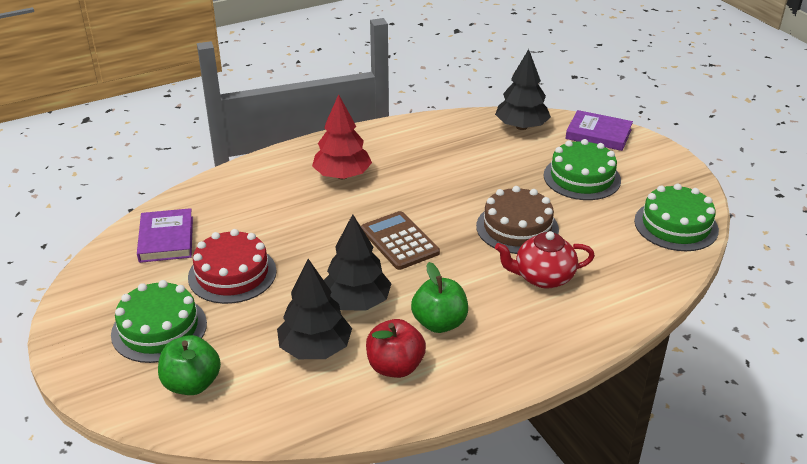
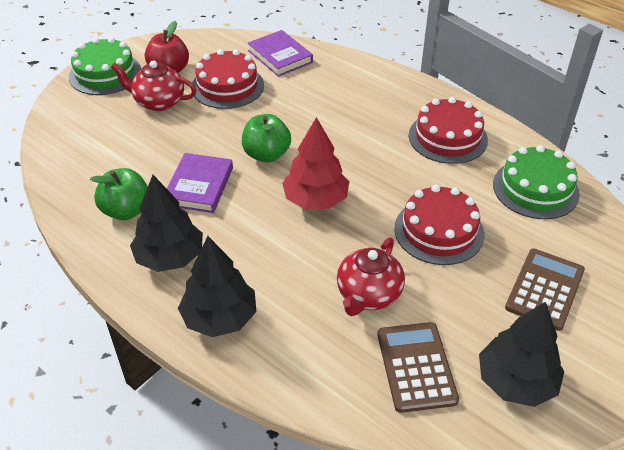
brown cake: [476,186,559,254] = 1 -> none = 0
brown calculator: [361,211,440,270] = 1 -> [377,322,459,413] [505,248,585,331] = 2
green cake: [111,280,207,363] [544,139,621,200] [634,184,719,251] = 3 -> [69,37,141,95] [493,145,580,219] = 2
red cake: [188,229,277,304] = 1 -> [191,49,264,109] [394,185,484,265] [409,97,488,164] = 3
red teapot: [495,231,595,289] = 1 -> [111,60,196,111] [337,237,405,316] = 2

